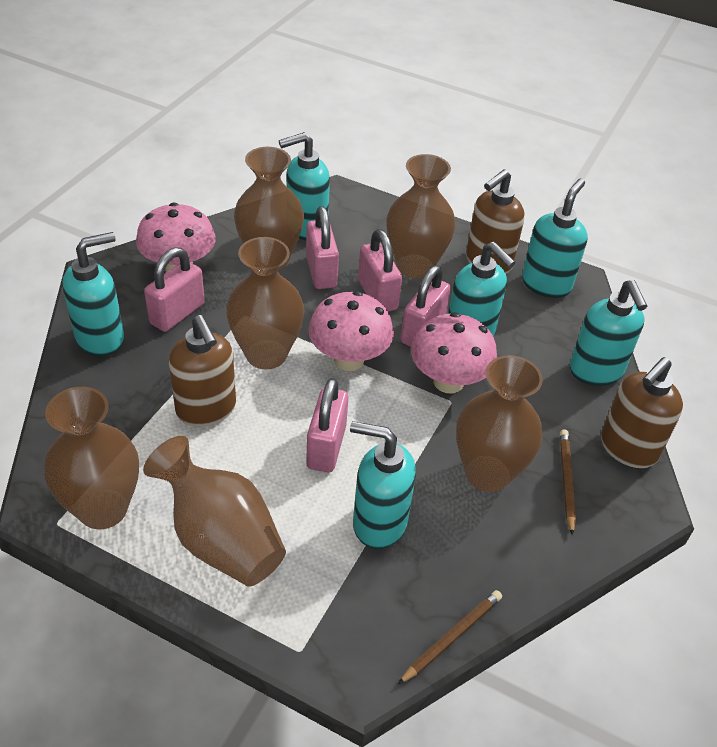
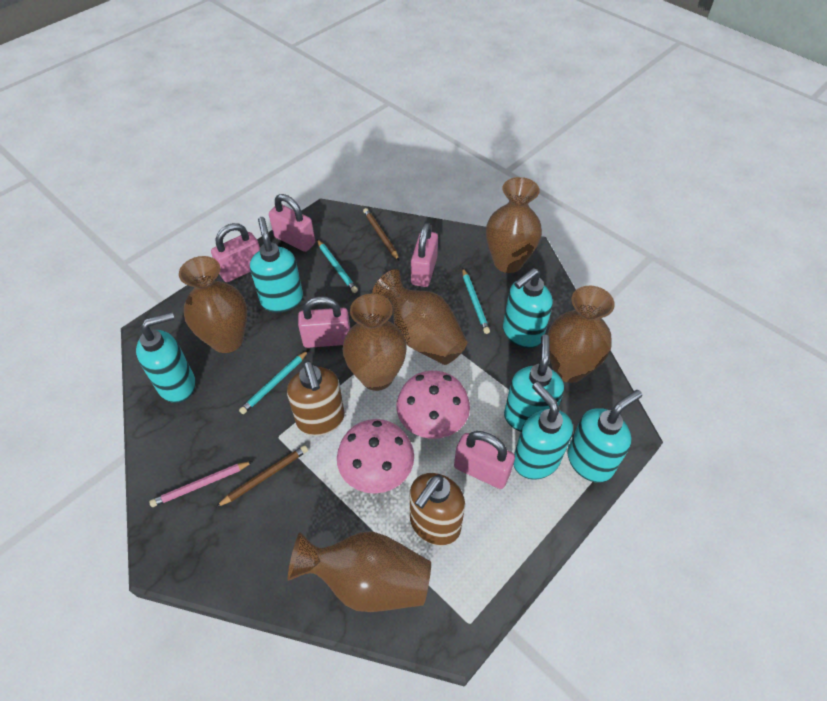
brown soap dispenser: [169,315,236,427] [466,169,524,274] [601,357,683,468] = 3 -> [287,361,345,436] [410,473,465,546] = 2
pink mushroom: [136,202,215,272] [308,291,394,371] [411,312,497,393] = 3 -> [337,419,414,494] [397,371,470,439] = 2
pink pencil: none = 0 -> [149,461,253,507] = 1
turquoise pencil: none = 0 -> [239,350,309,414] [317,239,358,293] [462,268,490,334] = 3

